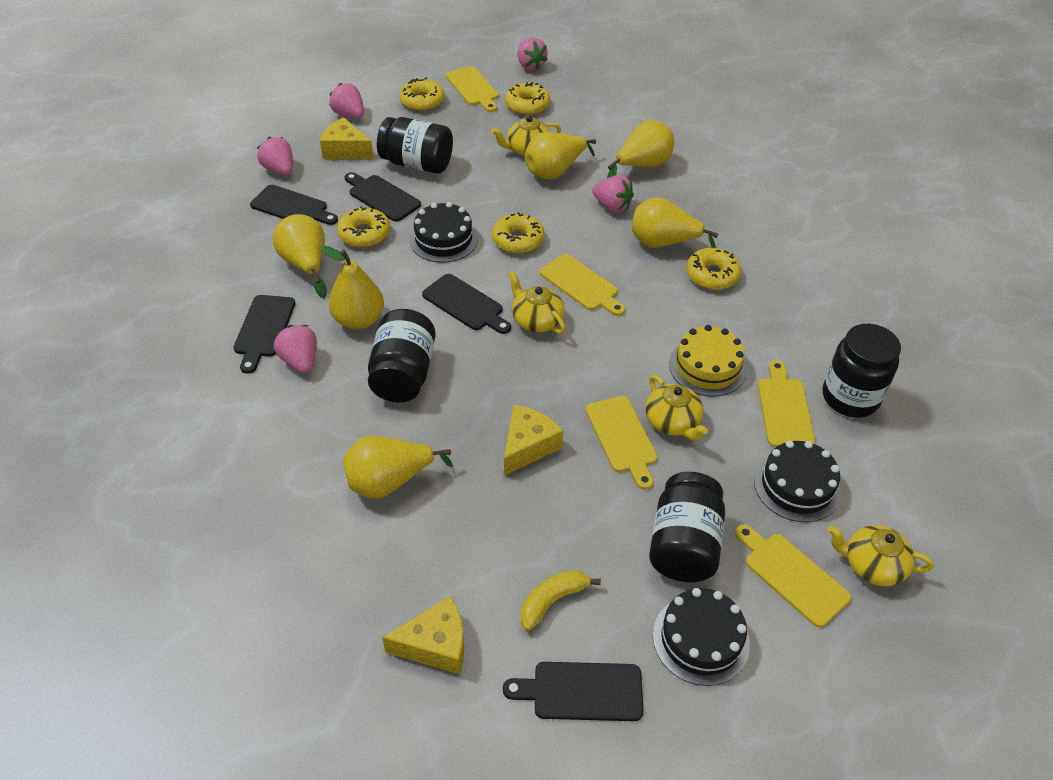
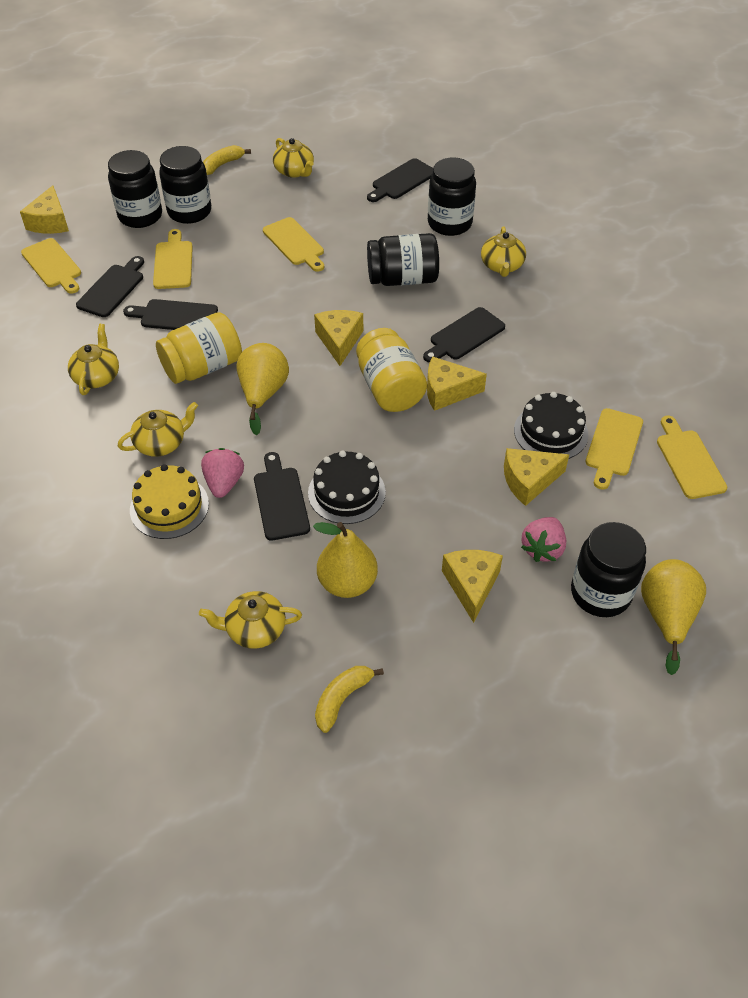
black cake: [409,202,478,263] [653,588,750,686] [754,441,841,522] = 3 -> [308,451,386,524] [514,392,588,459] = 2
black jar: [368,309,436,403] [377,117,453,174] [649,472,725,582] [823,324,901,418] = 4 -> [108,150,162,228] [159,146,211,224] [367,233,439,286] [428,157,476,236] [571,522,646,617] = 5
pink strawberry: [257,137,293,175] [274,325,317,373] [329,83,364,118] [518,38,548,70] [592,175,634,212] = 5 -> [201,448,244,498] [521,517,566,562] = 2
yellow banana: [521,570,601,631] = 1 -> [203,145,251,175] [315,666,384,733] = 2
yellow cheese: [320,117,374,159] [382,596,464,674] [504,405,563,476] = 3 -> [20,185,69,234] [314,310,363,366] [427,356,487,411] [442,550,503,623] [504,448,569,506] = 5
yellow donut: [337,206,390,247] [399,77,445,111] [492,212,545,254] [505,82,550,115] [686,248,742,290] = 5 -> none = 0
yellow jar: none = 0 -> [156,312,242,384] [356,328,427,412] = 2
yellow pear: [273,214,327,298] [320,246,384,330] [343,436,453,499] [525,132,596,179] [607,120,674,178] [632,197,718,248] = 6 -> [237,343,289,435] [313,522,378,598] [641,559,706,675] = 3
yellow teapot: [492,116,561,156] [508,271,566,334] [646,375,708,441] [828,525,934,586] = 4 -> [68,324,119,395] [118,402,198,457] [199,591,302,649] [273,138,314,178] [481,226,526,277] = 5

